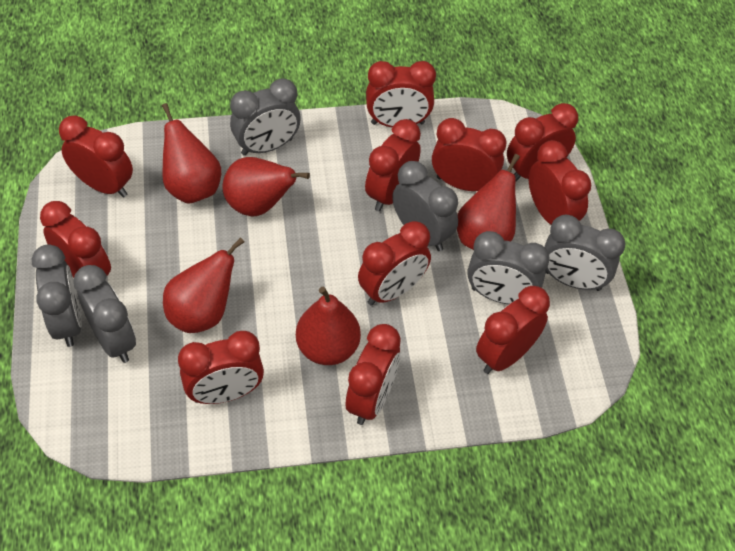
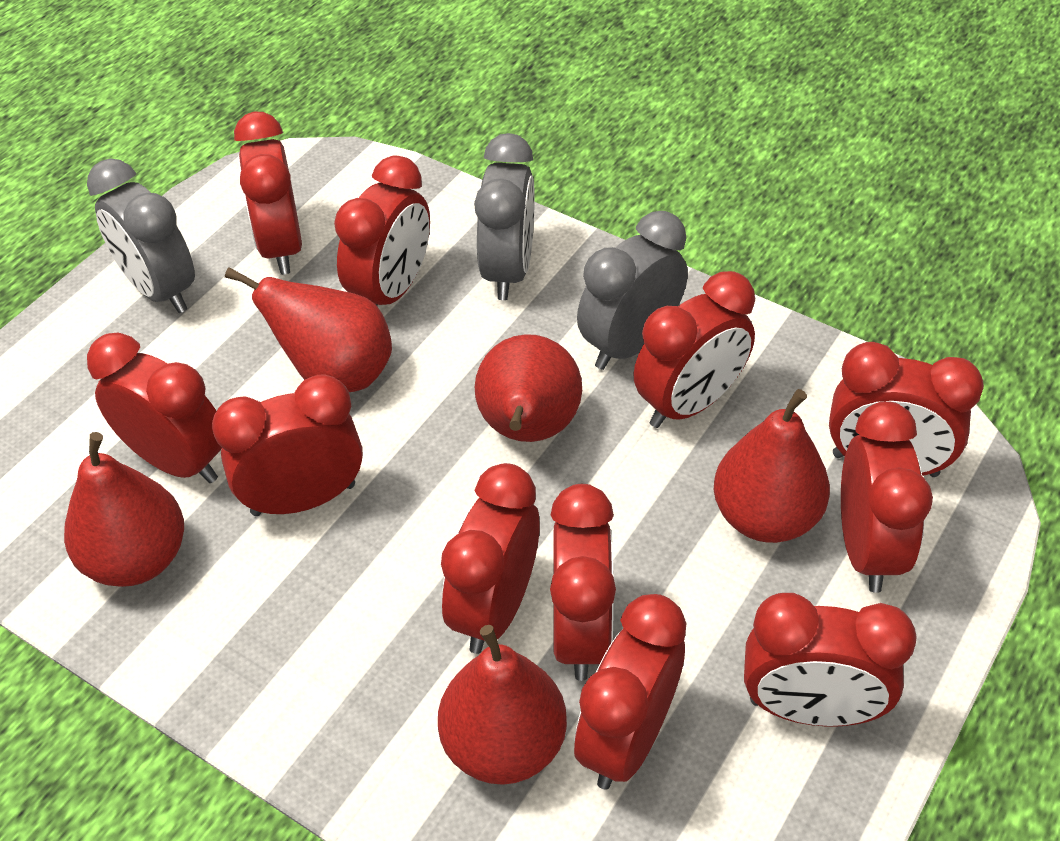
grey clock: [32,244,82,347] [73,265,136,363] [230,78,301,156] [392,161,458,251] [467,231,549,304] [544,215,625,291] = 6 -> [87,158,195,313] [474,133,535,300] [577,211,688,370] = 3

